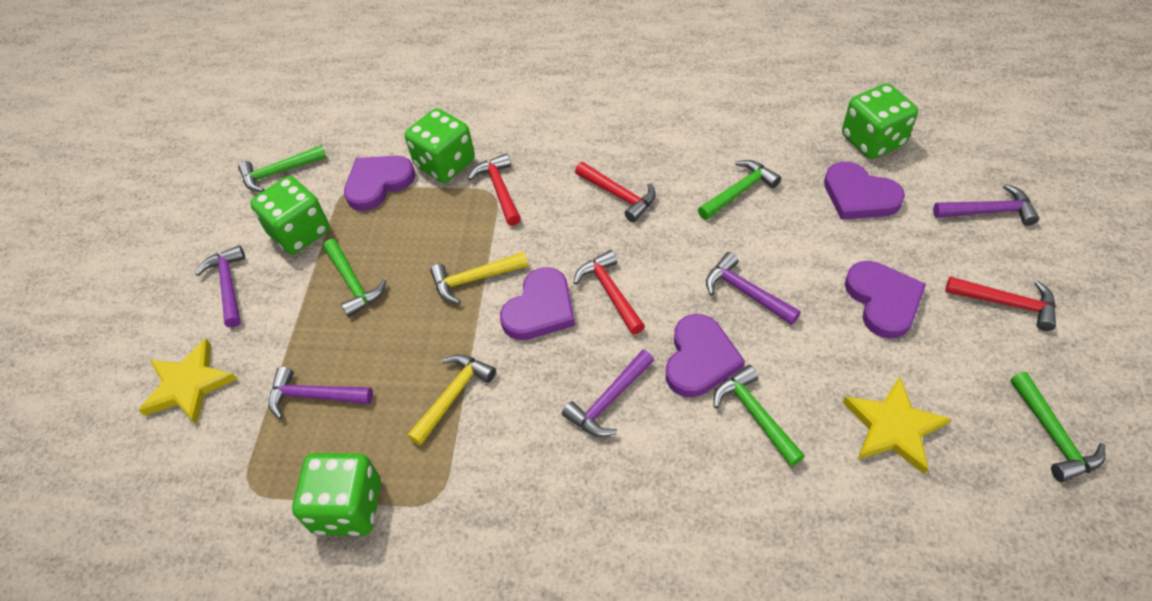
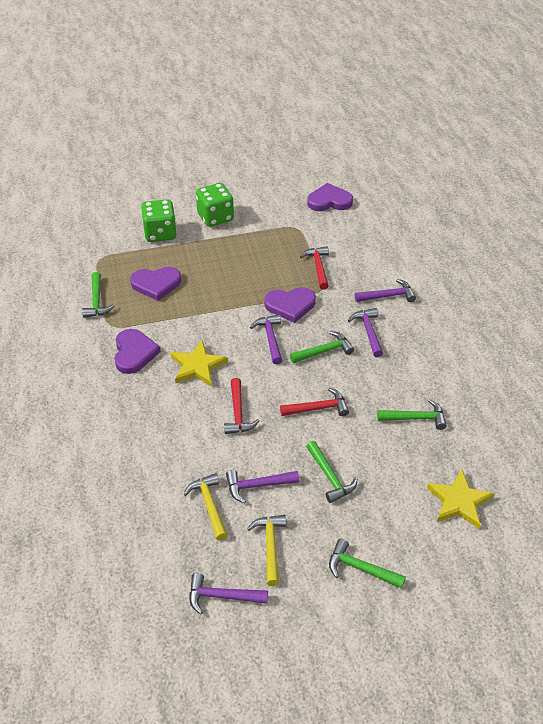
green dice: [250,176,330,255] [292,453,381,536] [405,108,475,183] [842,83,918,159] = 4 -> [141,199,177,242] [196,183,234,227] = 2
purple heart: [344,156,415,211] [500,267,575,340] [666,314,745,397] [824,162,905,220] [845,261,926,339] = 5 -> [114,329,161,374] [130,267,181,301] [264,287,316,323] [307,183,353,211] = 4
red hammer: [468,153,521,226] [574,250,645,334] [575,162,656,222] [945,277,1056,331] = 4 -> [224,378,259,434] [280,388,349,416] [300,246,329,290] = 3

